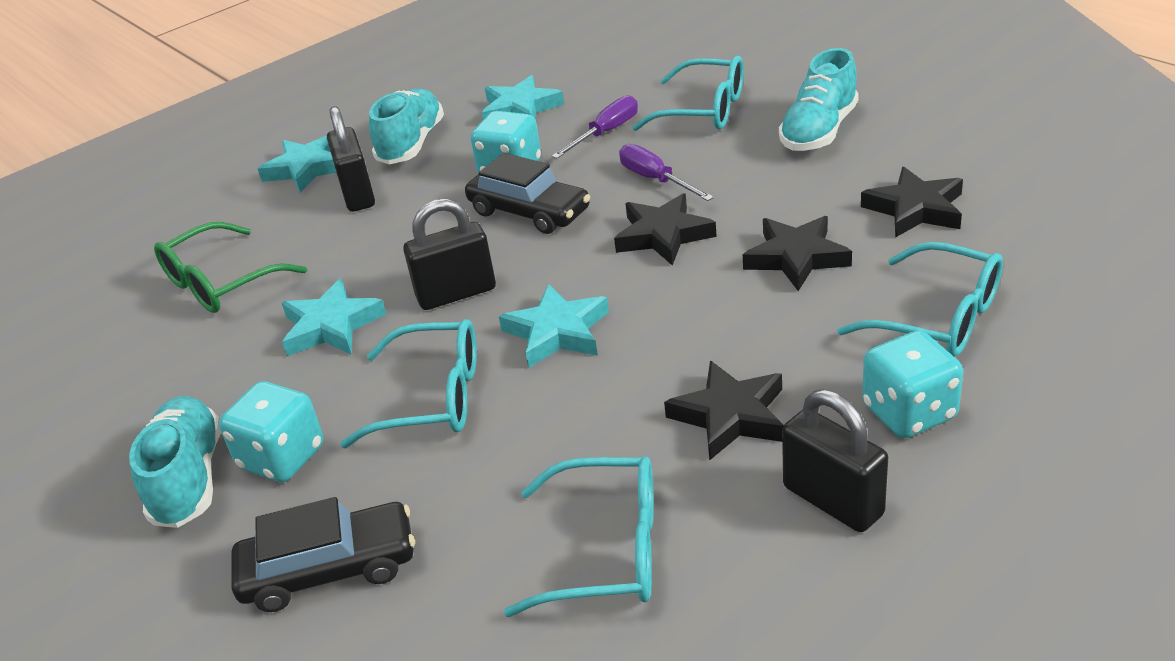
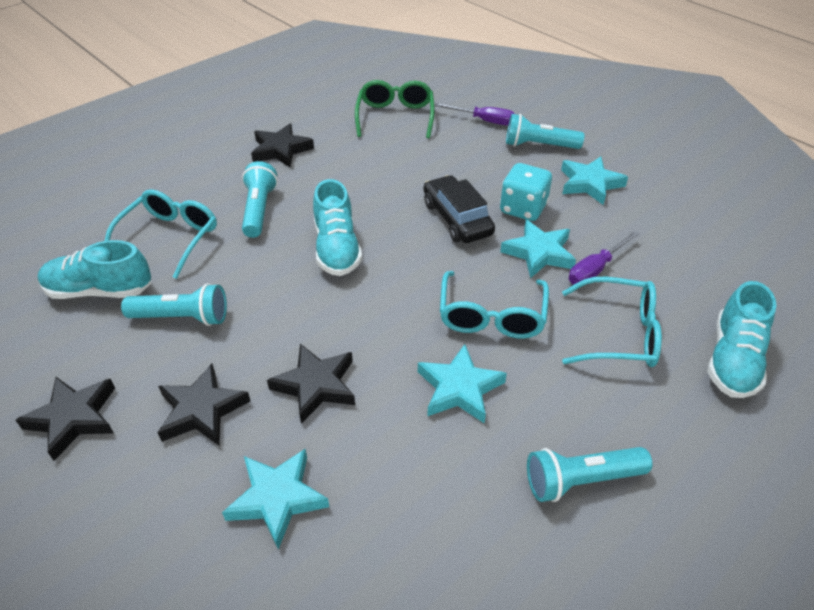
black car: [231,497,415,612] [465,153,590,234] = 2 -> [423,175,495,243] = 1
black padlock: [327,106,375,212] [403,199,496,310] [782,389,888,532] = 3 -> none = 0
turquoise dice: [219,381,323,482] [471,111,541,174] [862,331,963,438] = 3 -> [500,163,552,221] = 1
turquoise flashlight: none = 0 -> [121,283,227,326] [242,161,278,238] [506,114,585,149] [527,447,652,502] = 4
turquoise glasses: [340,319,477,448] [504,456,654,617] [632,56,744,131] [837,242,1003,357] = 4 -> [105,189,217,279] [440,271,549,338] [562,277,662,367] = 3

